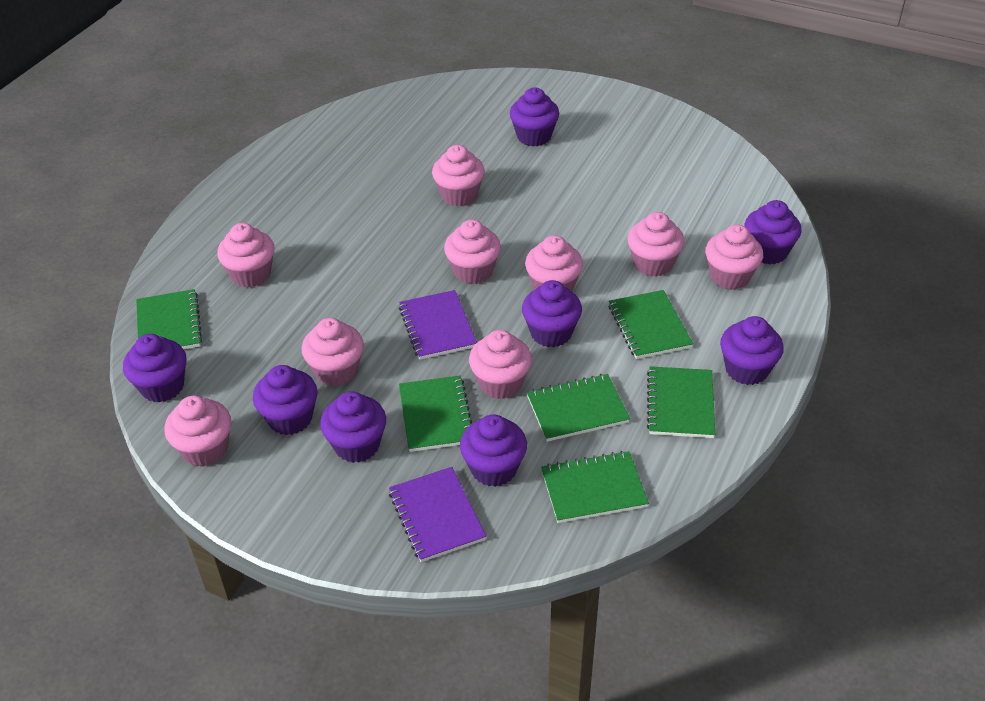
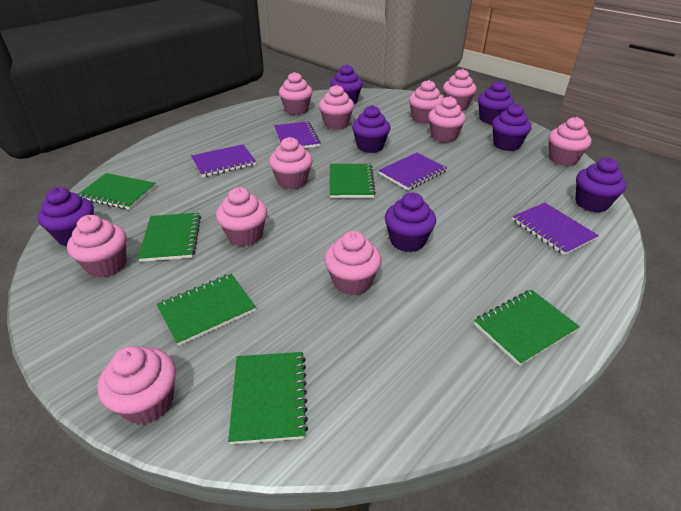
pink cupcake: [164,396,231,467] [217,223,275,287] [302,318,364,386] [432,145,485,206] [444,219,501,284] [469,330,532,399] [525,235,583,292] [627,212,684,277] [705,224,763,290] = 9 -> [67,215,126,278] [97,346,176,424] [216,187,267,246] [269,137,313,189] [279,72,312,115] [319,85,354,130] [324,231,381,296] [409,80,444,124] [428,96,466,143] [443,69,477,111] [549,117,591,166] = 11
purple cupcake: [123,334,186,403] [253,365,318,435] [320,391,386,463] [460,415,527,487] [510,87,559,146] [522,280,582,348] [720,316,784,385] [745,200,801,264] = 8 -> [37,187,94,246] [330,64,363,104] [352,105,390,153] [385,193,436,252] [478,81,514,124] [492,104,532,151] [575,158,626,212] = 7
purple notebook: [389,467,486,562] [399,290,477,360] = 2 -> [191,144,256,177] [274,121,321,148] [378,153,447,190] [512,203,599,255] = 4

